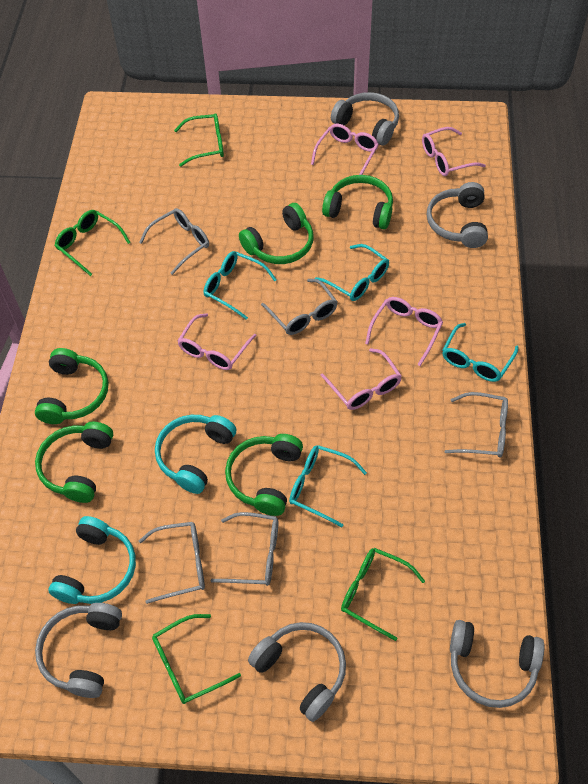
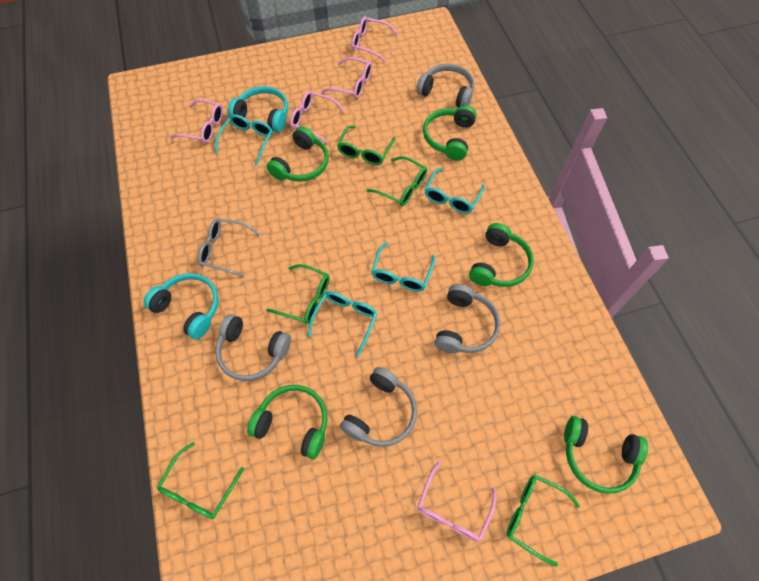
green glasses: [55,210,131,276] [152,614,241,704] [174,114,224,167] [341,548,425,641] = 4 -> [157,442,244,519] [266,264,330,324] [337,125,396,165] [367,156,427,206] [506,474,580,566] = 5
grey glasses: [139,208,209,275] [139,522,205,604] [211,512,278,586] [261,279,337,335] [445,392,508,458] = 5 -> [198,218,260,277] = 1
grey headphones: [35,603,122,698] [248,622,346,722] [331,92,399,145] [427,182,488,248] [450,620,544,708] = 5 -> [215,314,291,381] [340,367,417,447] [417,64,474,107] [434,284,500,353] = 4

